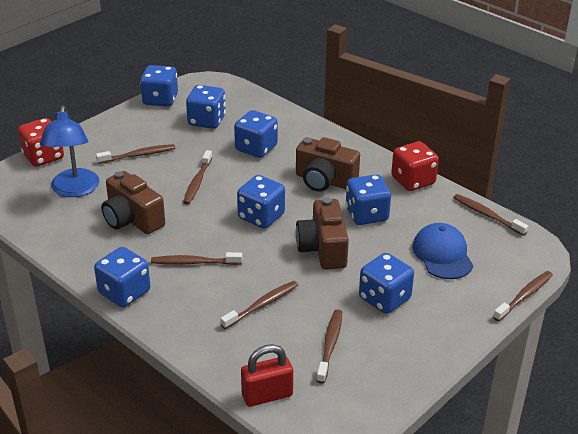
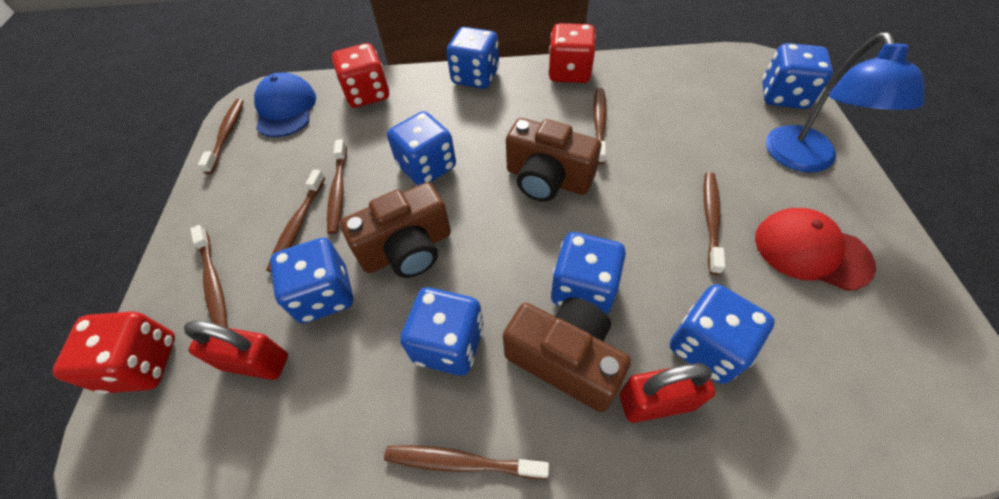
red cap: none = 0 -> [755,208,876,291] = 1
red dice: [18,118,64,167] [391,141,439,191] = 2 -> [52,311,175,394] [332,43,389,108] [548,23,596,83] = 3
red padlock: [241,344,293,407] = 1 -> [184,320,288,380] [620,363,715,423] = 2

